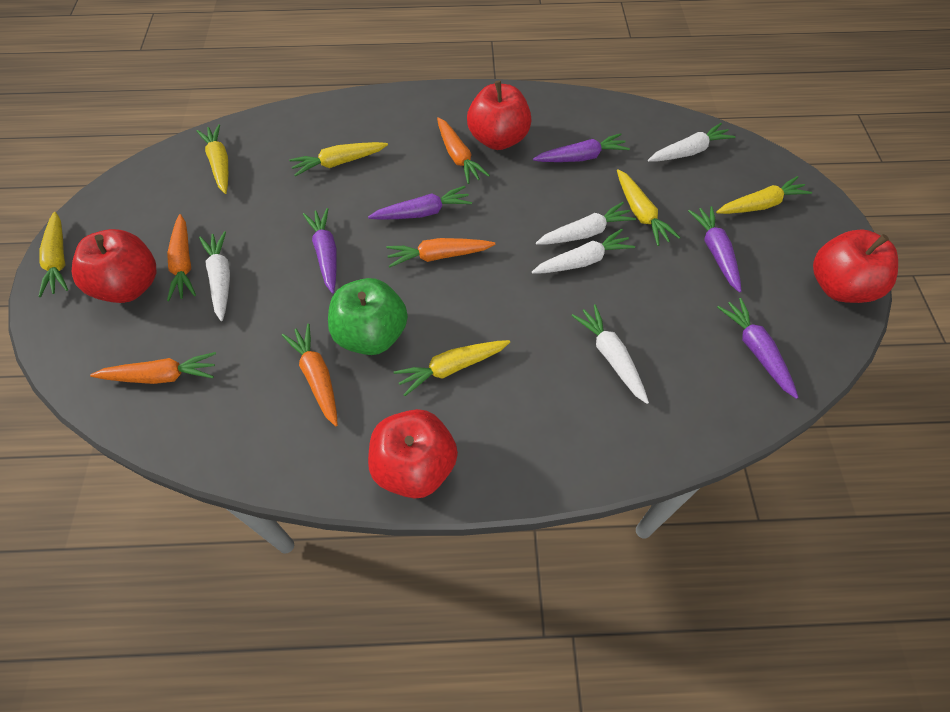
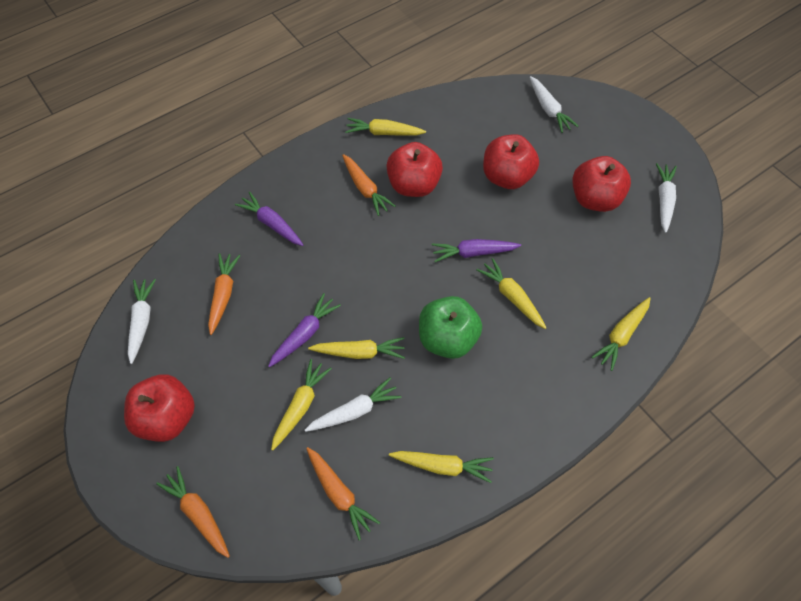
orange carrot: [90,352,216,384] [167,214,196,301] [282,323,338,426] [386,238,495,267] [437,117,490,184] = 5 -> [156,466,230,558] [208,253,241,335] [306,447,380,540] [342,154,396,216] = 4
purple carrot: [303,208,337,294] [368,186,472,220] [533,133,630,162] [688,206,742,293] [717,298,798,399] = 5 -> [235,192,303,246] [268,293,341,367] [432,239,521,262] = 3
white carrot: [199,231,230,321] [532,229,635,274] [536,202,636,245] [571,304,649,404] [648,123,735,161] = 5 -> [128,279,156,364] [305,377,401,432] [530,76,578,133] [656,163,677,233] = 4

